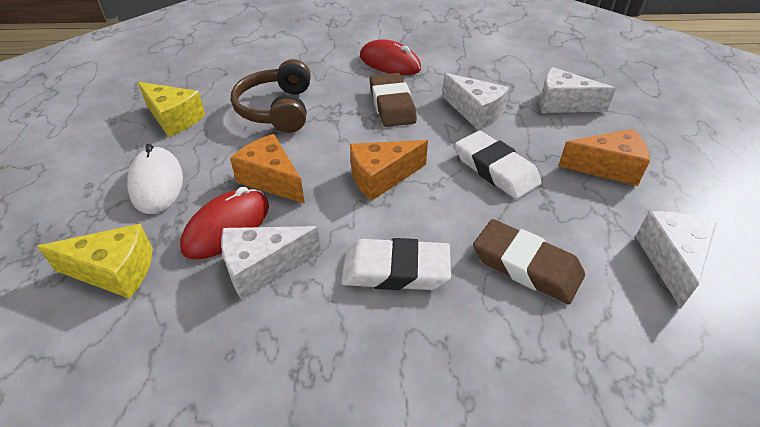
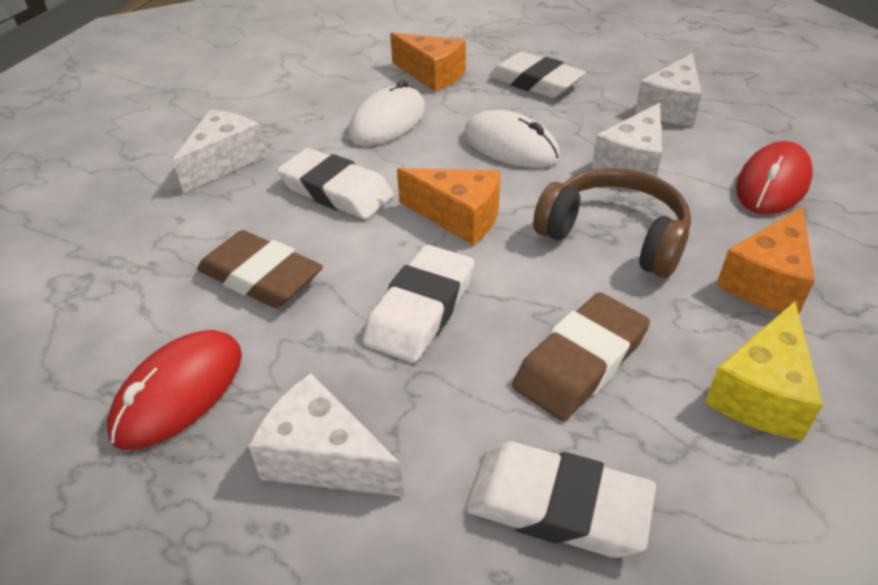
white eraser: [341,238,451,290] [455,131,542,199] = 2 -> [277,148,394,219] [363,245,475,363] [465,441,656,558] [489,52,586,98] = 4
white mouse: [127,144,183,214] = 1 -> [348,80,425,146] [464,110,560,168] = 2
yellow cheese: [37,224,153,299] [138,82,205,137] = 2 -> [705,301,823,440] = 1

